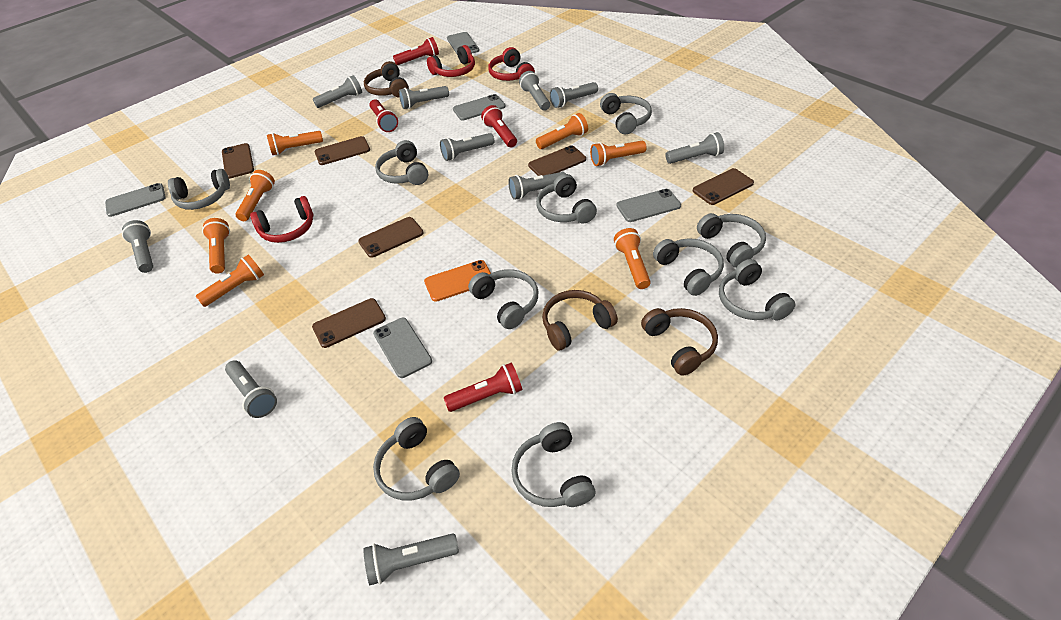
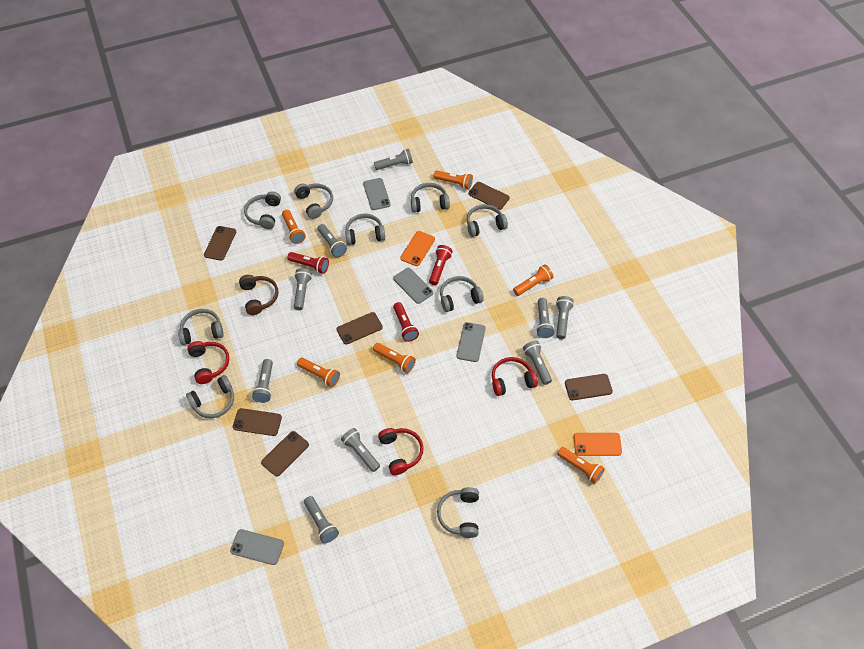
brown headphones: [364,61,409,97] [542,290,618,351] [641,308,718,376] = 3 -> [239,275,278,315] = 1
grey flashlight: [122,220,153,273] [225,360,277,418] [313,75,362,108] [363,533,459,585] [399,86,449,109] [440,133,494,161] [508,172,566,200] [519,71,550,111] [550,82,598,108] [665,132,724,164] = 10 -> [252,359,273,403] [294,268,312,310] [304,496,339,543] [318,224,347,257] [341,428,380,472] [374,149,413,170] [523,341,552,385] [536,298,555,338] [556,296,574,339] = 9
grey headphones: [168,169,230,210] [373,417,460,501] [375,140,428,185] [468,269,538,329] [511,422,595,507] [536,174,597,223] [600,93,652,135] [653,238,724,296] [697,213,766,268] [719,259,795,321] = 10 -> [178,309,223,345] [186,375,234,418] [244,192,281,229] [294,183,333,219] [345,214,385,245] [411,183,450,213] [437,487,479,538] [440,276,484,312] [467,204,508,237] = 9
grey phone: [105,183,166,217] [373,318,432,378] [447,32,479,54] [453,94,506,120] [616,189,681,222] = 5 -> [230,529,284,565] [363,178,391,210] [393,268,434,304] [456,322,486,362] = 4
orange flashlight: [195,255,264,307] [202,218,230,274] [236,170,275,221] [267,131,323,155] [536,113,588,149] [590,141,647,166] [614,228,651,289] = 7 -> [282,210,306,244] [297,358,340,387] [373,343,416,373] [434,170,473,189] [513,264,553,296] [557,447,605,484] = 6
orange phone: [424,260,491,302] = 1 -> [400,231,435,266] [574,433,622,456] = 2
red flashlight: [370,99,398,132] [393,37,439,65] [444,362,522,412] [481,105,517,147] = 4 -> [287,252,329,274] [393,302,419,342] [429,245,453,285] = 3

